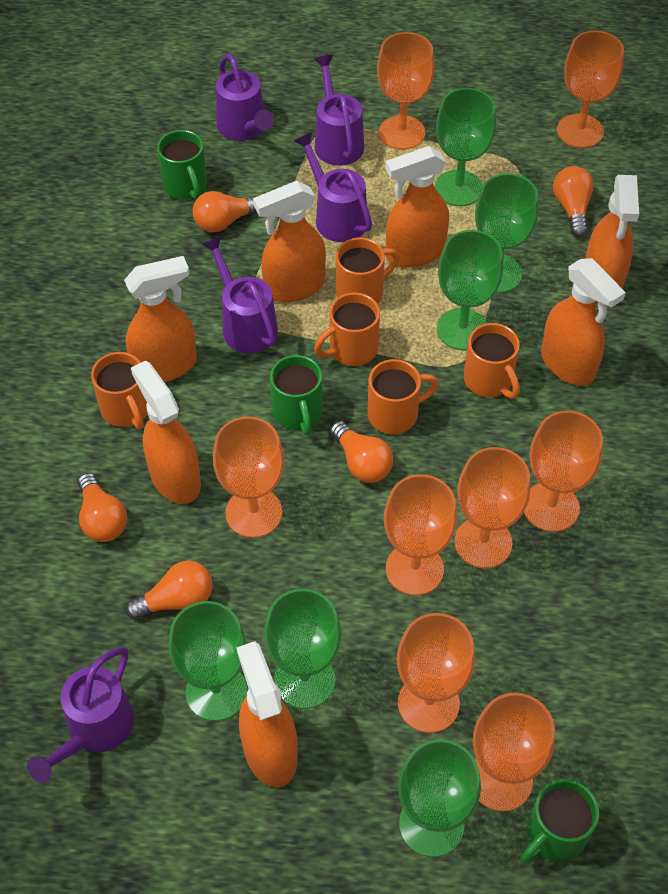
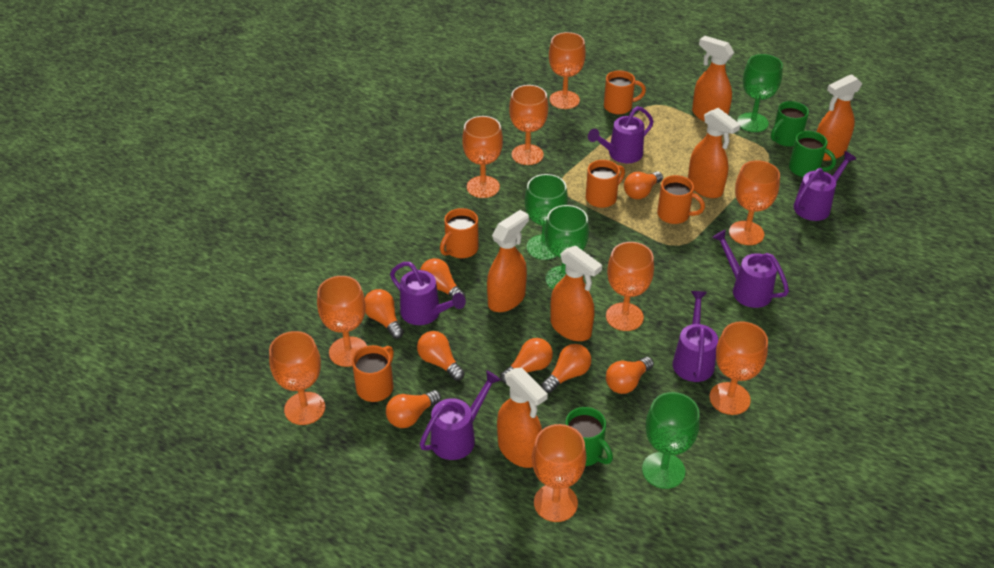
green goblet: [168,601,247,721] [264,589,341,709] [398,739,481,857] [435,88,496,206] [437,230,503,351] [475,173,538,293] = 6 -> [525,174,568,260] [544,205,589,289] [642,392,700,489] [737,54,783,132] = 4
orange goblet: [213,416,284,538] [377,32,435,150] [384,474,457,595] [397,613,475,733] [455,447,530,568] [473,693,555,811] [524,411,603,532] [557,31,624,148] = 8 -> [269,331,325,425] [317,276,367,367] [462,116,503,198] [509,85,548,165] [532,424,586,522] [549,32,586,109] [606,242,654,331] [710,321,768,415] [729,160,780,245] = 9
orange light bulb: [78,473,127,542] [125,561,213,620] [193,191,257,233] [330,421,393,483] [553,166,594,237] = 5 -> [365,289,404,339] [386,390,441,428] [417,331,465,381] [420,258,466,298] [500,338,553,383] [542,344,592,393] [606,357,654,394] [624,171,663,199] = 8
orange spray bottle: [124,256,197,382] [131,361,201,504] [236,641,298,787] [253,181,326,303] [385,146,449,268] [541,258,626,386] [585,175,639,289] = 7 -> [487,210,529,312] [497,367,548,468] [551,246,602,341] [688,108,741,198] [692,36,734,122] [817,74,862,161] = 6
purple watering can: [27,647,135,783] [202,236,278,353] [216,54,274,141] [294,132,372,242] [314,55,364,166] = 5 -> [390,262,466,325] [420,371,501,460] [588,106,654,163] [673,291,718,382] [712,230,789,308] [794,151,856,221] = 6

